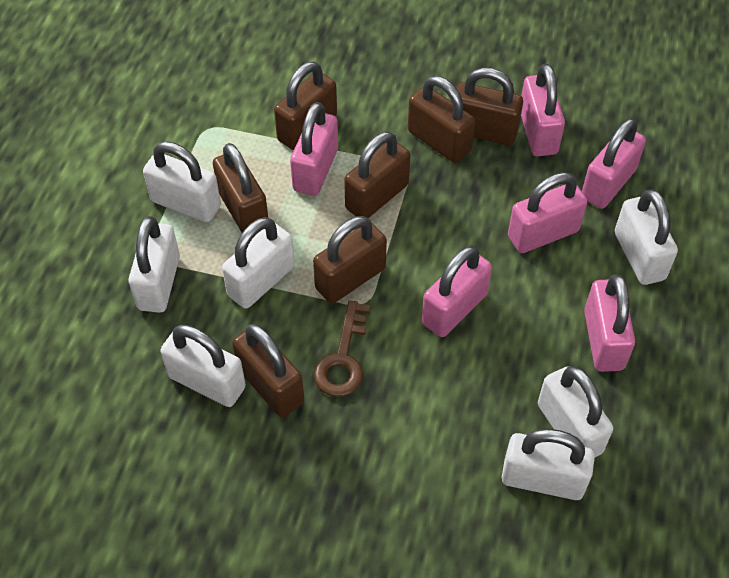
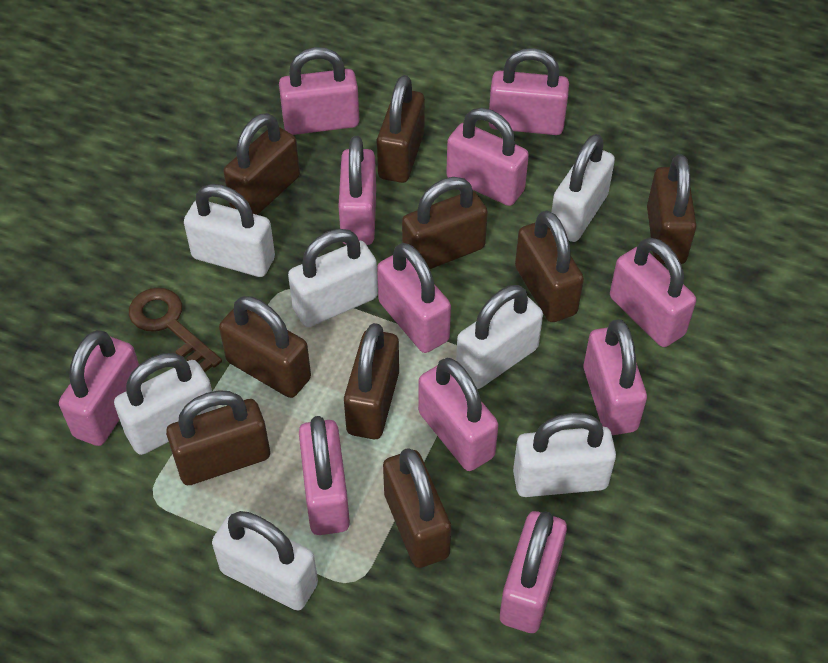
brown padlock: [213,143,268,233] [232,324,304,417] [274,62,337,150] [313,216,387,303] [344,131,410,218] [408,76,475,163] [456,68,523,145] = 7 -> [166,390,270,485] [219,296,311,398] [224,113,300,215] [344,323,399,439] [377,75,425,183] [383,448,451,568] [402,177,488,269] [515,210,584,322] [647,154,697,264] = 9
pink padlock: [290,102,338,196] [422,246,492,337] [508,172,587,253] [521,64,565,156] [582,118,646,209] [584,274,635,372] = 6 -> [59,330,139,446] [279,47,359,135] [299,416,350,535] [338,136,376,245] [377,243,451,353] [418,358,498,471] [446,108,529,206] [488,48,569,135] [500,511,567,633] [583,319,647,435] [610,237,696,347] = 11

